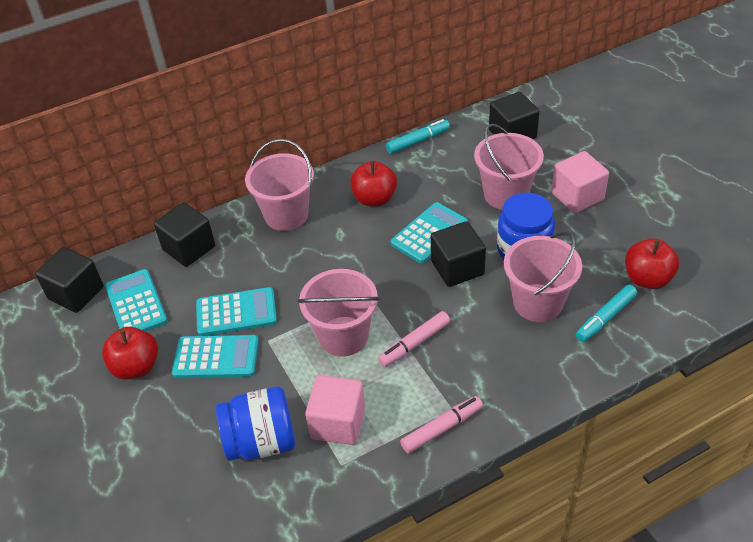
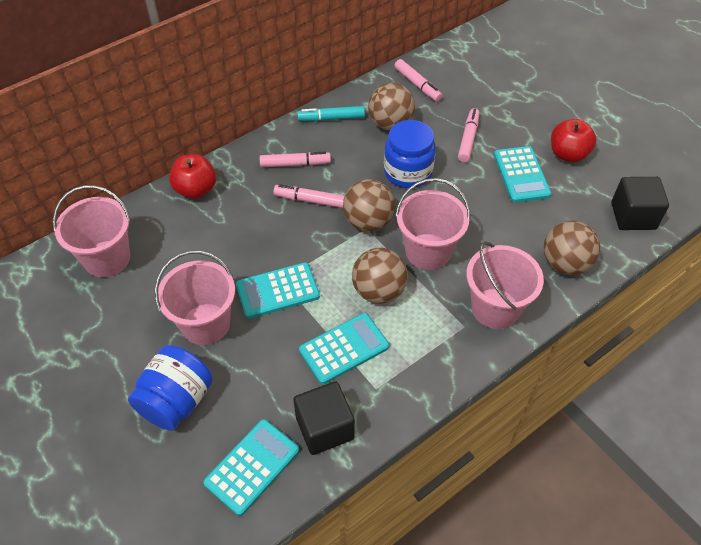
black cube: [35,247,103,313] [154,202,215,267] [431,221,486,287] [489,92,540,139] = 4 -> [293,381,355,455] [611,177,669,230] = 2
brown ball: none = 0 -> [343,179,395,232] [352,248,408,304] [368,83,415,131] [543,221,600,275] = 4
pink cube: [305,375,365,445] [551,151,609,213] = 2 -> none = 0
pink marker: [378,311,450,367] [400,396,483,453] = 2 -> [260,152,331,167] [273,184,345,208] [394,59,442,102] [458,108,479,162] = 4
red apple: [102,327,158,380] [350,161,397,206] [625,239,679,289] = 3 -> [169,154,216,199] [551,119,597,162] = 2
turquoise marker: [386,119,450,154] [576,285,637,342] = 2 -> [297,106,365,121] = 1

